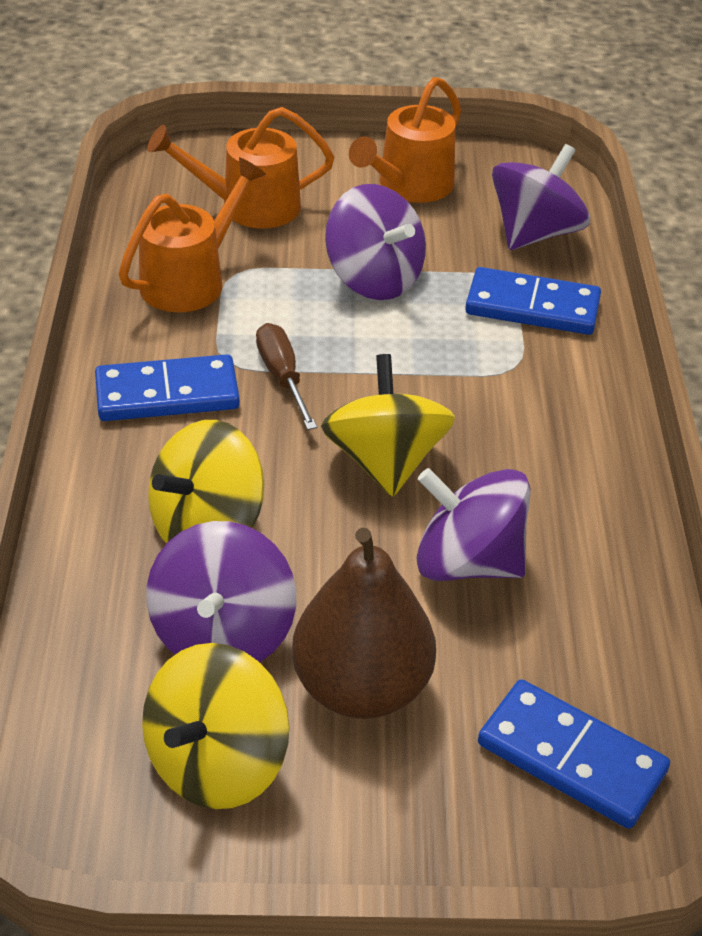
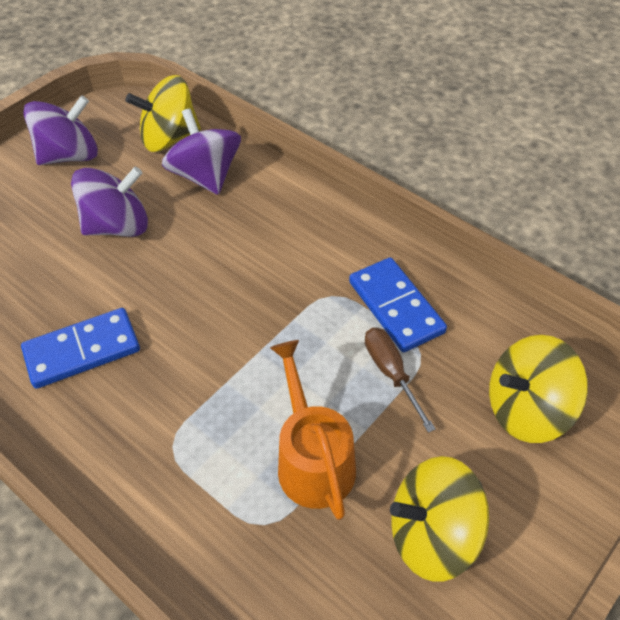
blue domino: [95,354,240,421] [465,267,601,335] [478,679,670,829] = 3 -> [21,308,140,389] [349,257,447,352] = 2
brown pear: [292,528,436,719] = 1 -> none = 0
orange watering can: [119,157,266,312] [147,107,334,228] [349,77,461,203] = 3 -> [270,340,356,520] = 1
purple spinning top: [146,521,296,662] [325,184,426,300] [416,468,531,581] [492,144,590,250] = 4 -> [23,95,98,165] [71,167,148,237] [162,108,241,195] = 3

